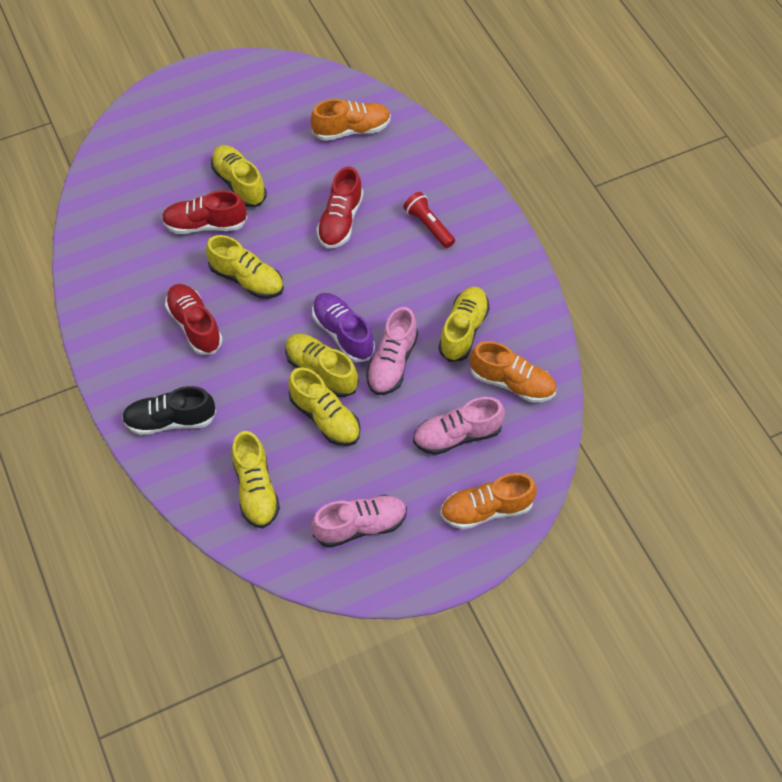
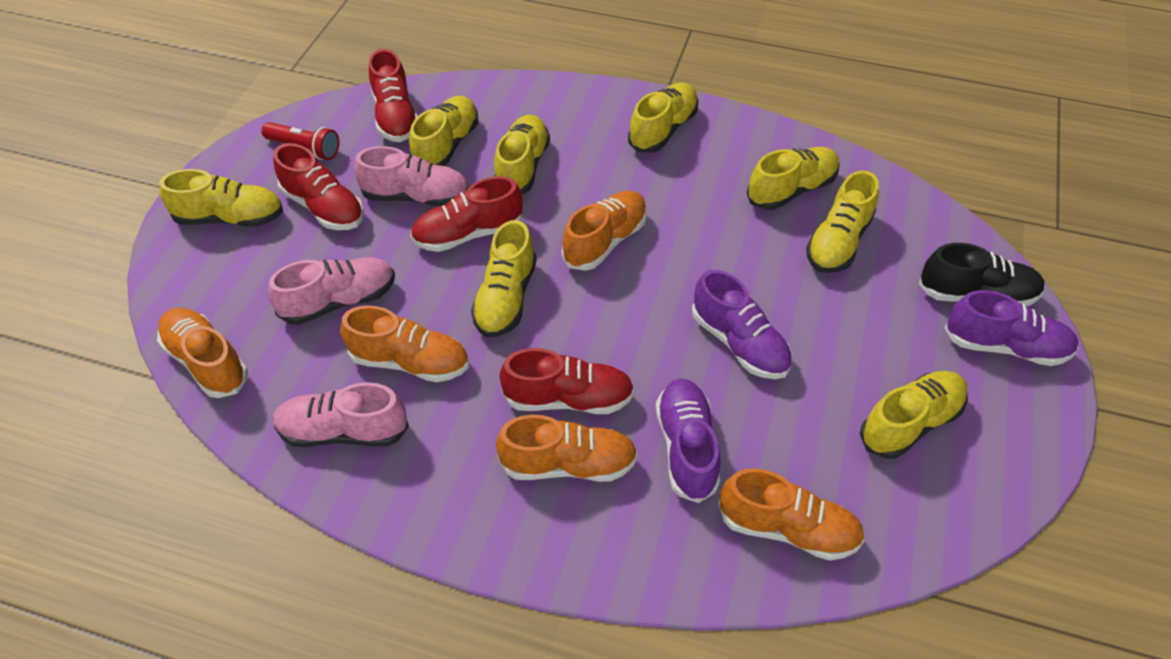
orange shoe: [311,99,391,141] [440,473,537,530] [470,341,556,403] = 3 -> [157,308,248,398] [340,305,469,382] [496,415,638,482] [562,191,647,271] [718,468,865,560] = 5
purple shoe: [312,293,375,362] = 1 -> [656,378,721,503] [692,270,792,379] [944,290,1078,366] = 3
red shoe: [162,190,247,234] [165,284,223,355] [316,167,363,249] = 3 -> [273,143,364,230] [369,49,418,142] [410,176,523,252] [499,348,634,414] = 4
yellow shoe: [206,235,284,299] [211,145,267,207] [232,431,280,528] [285,334,359,398] [288,367,360,446] [438,287,490,362] = 6 -> [160,169,283,227] [409,96,478,166] [471,220,537,337] [494,115,550,194] [628,83,698,153] [747,147,840,210] [806,170,879,273] [860,371,968,459] = 8

